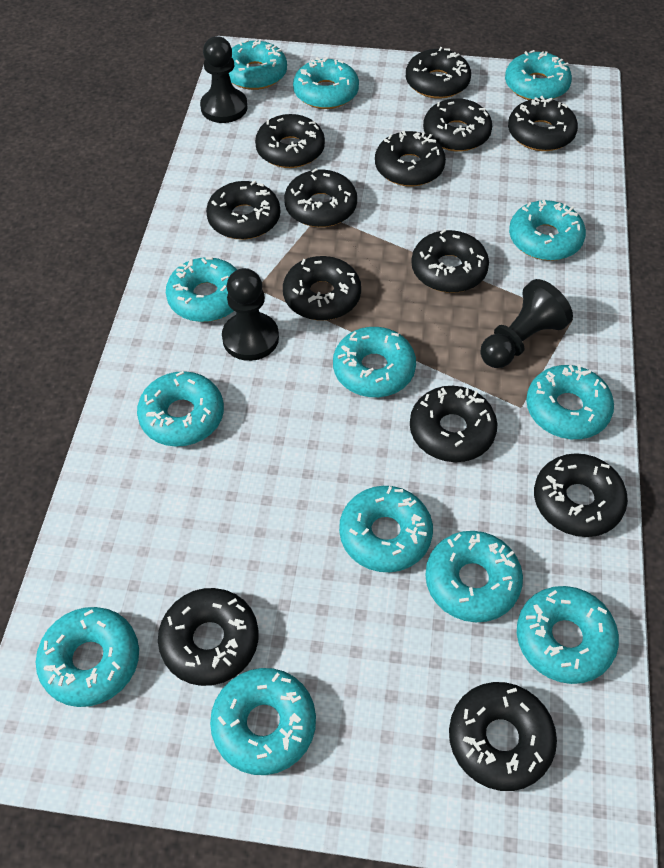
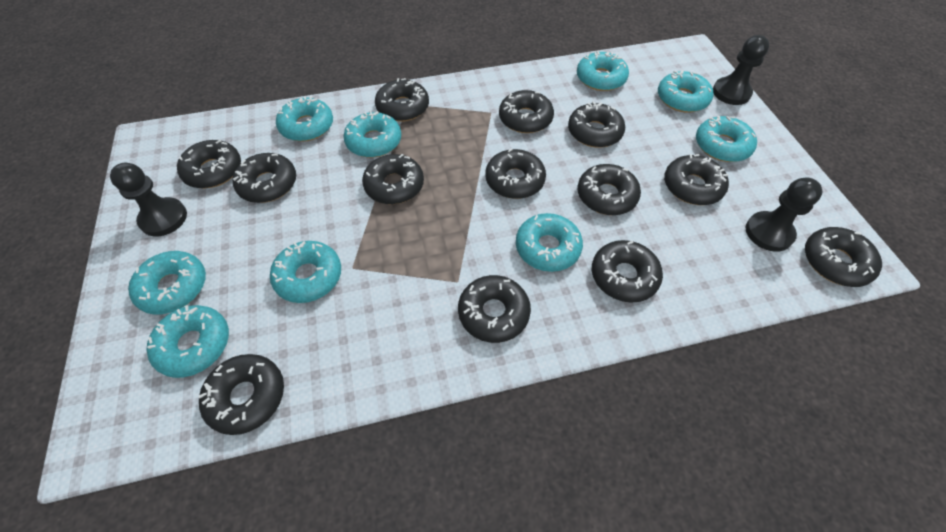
turquoise donut: [36,607,139,707] [137,371,224,447] [166,257,237,322] [210,668,316,775] [229,39,287,90] [293,57,359,109] [333,327,416,397] [339,486,433,572] [425,531,523,622] [505,50,572,100] [509,200,586,261] [517,586,619,684] [526,364,614,439] = 13 -> [128,251,206,315] [147,305,229,378] [270,241,341,303] [276,96,333,141] [344,110,401,157] [516,213,583,272] [577,51,629,91] [658,70,713,113] [696,116,757,162] = 9

